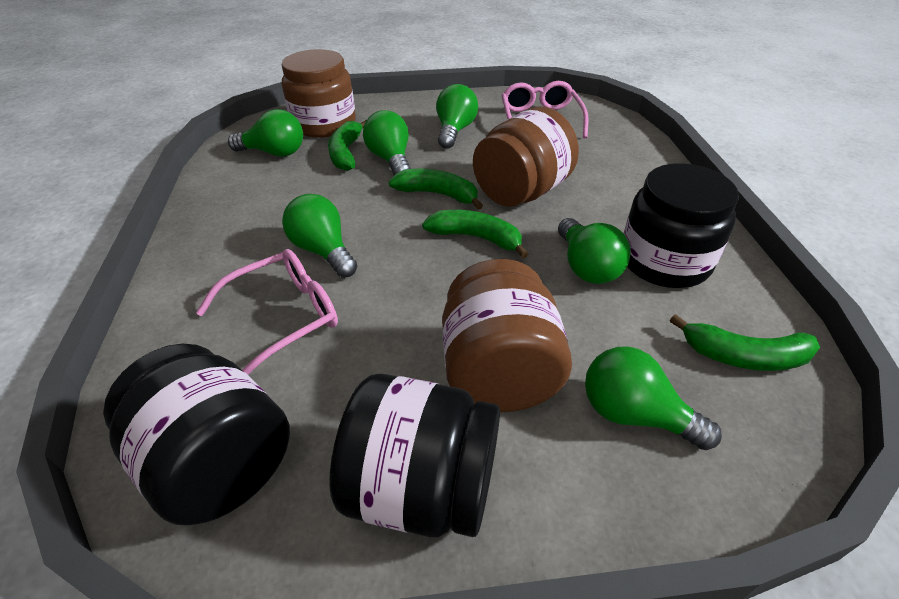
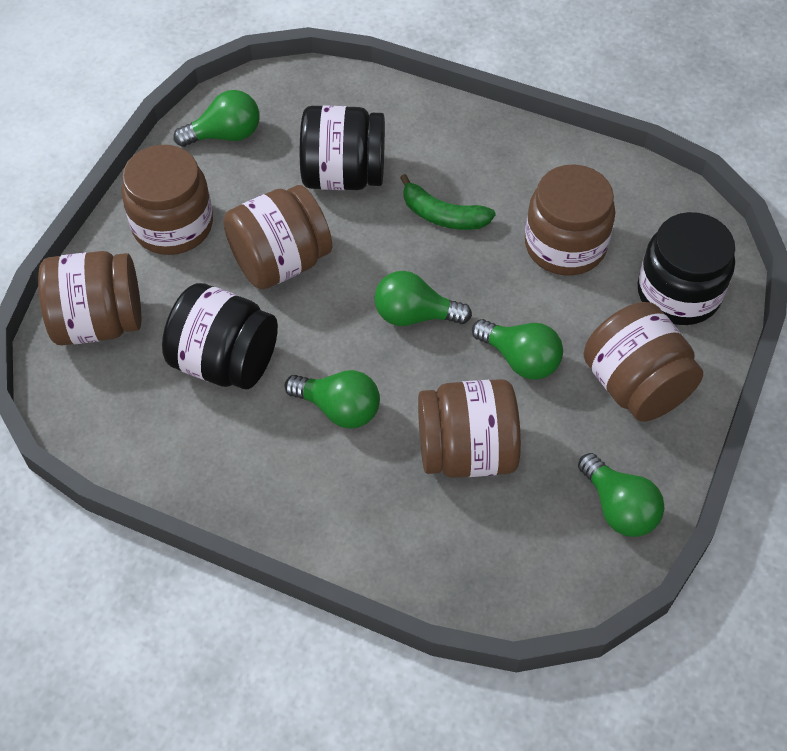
brown jar: [282,49,356,138] [442,259,572,412] [473,106,579,207] = 3 -> [38,251,141,345] [122,145,213,255] [223,185,332,289] [418,379,521,478] [525,165,615,275] [583,302,703,422] = 6
green banana: [328,120,367,171] [389,168,483,210] [422,210,528,258] [670,314,820,371] = 4 -> [400,174,496,230] = 1
green light bulb: [228,109,303,157] [282,194,357,278] [363,110,411,175] [436,84,478,149] [558,218,631,284] [585,346,722,450] = 6 -> [173,90,259,147] [285,370,380,429] [374,271,472,326] [472,319,563,379] [578,453,664,537] = 5
pink glasses: [196,249,338,375] [502,81,588,138] = 2 -> none = 0

